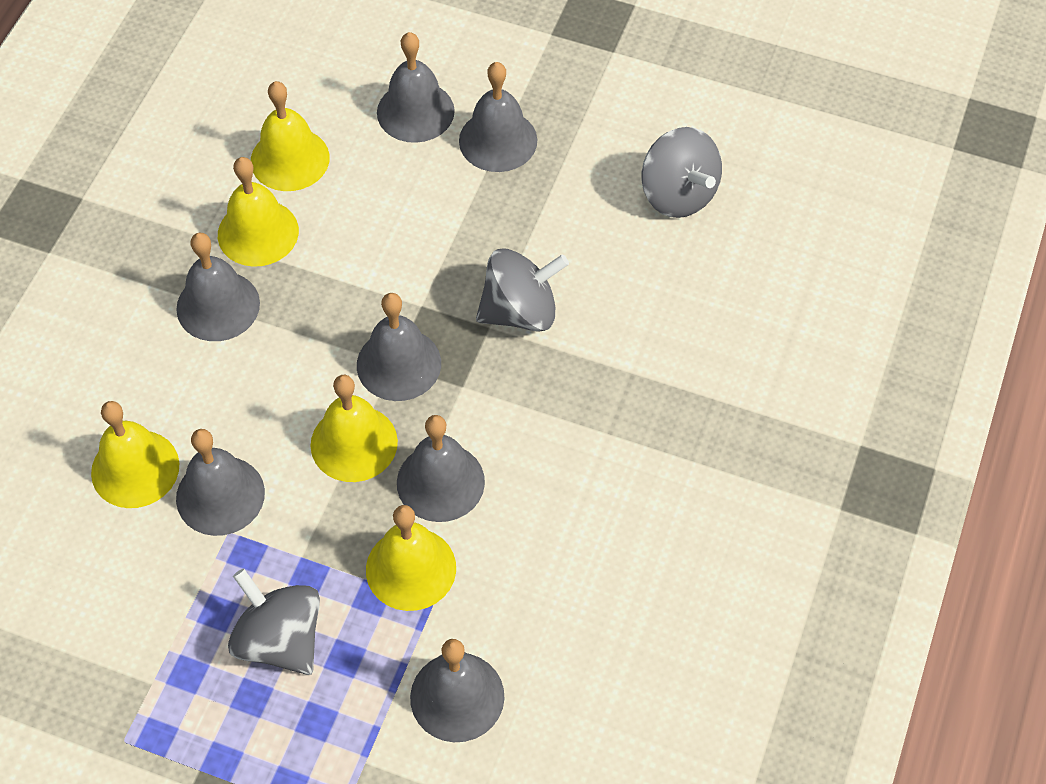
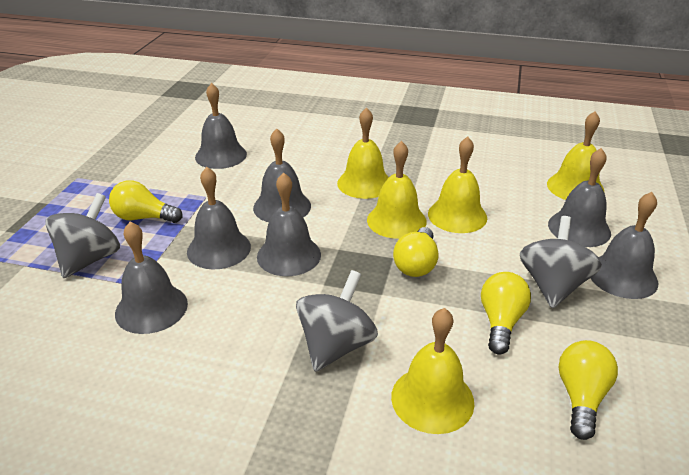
yellow light bulb: none = 0 -> [109,181,182,223] [393,227,438,277] [481,272,531,355] [558,340,618,440] = 4

